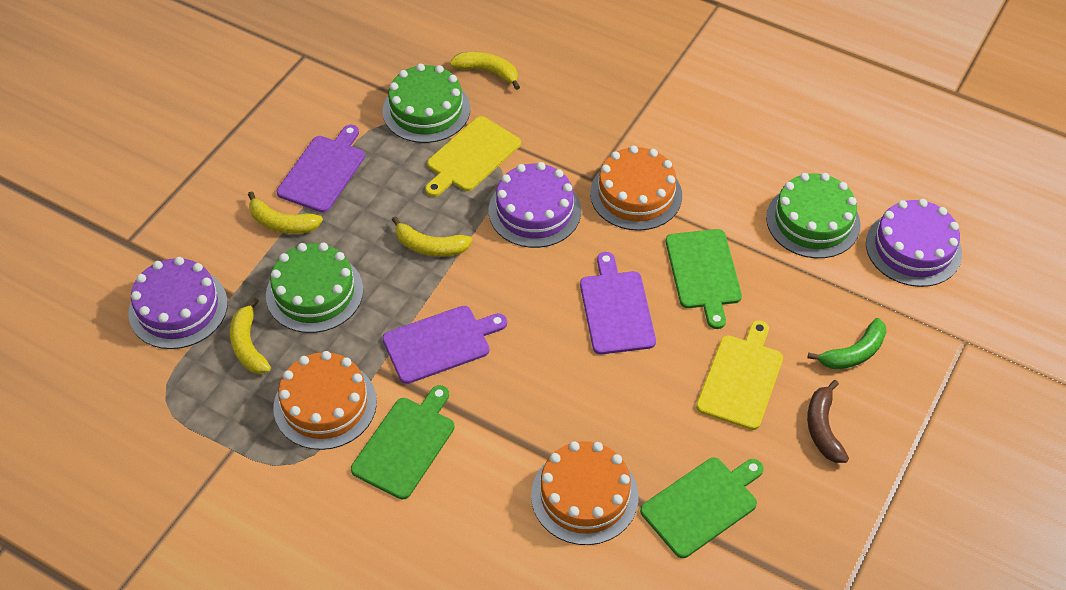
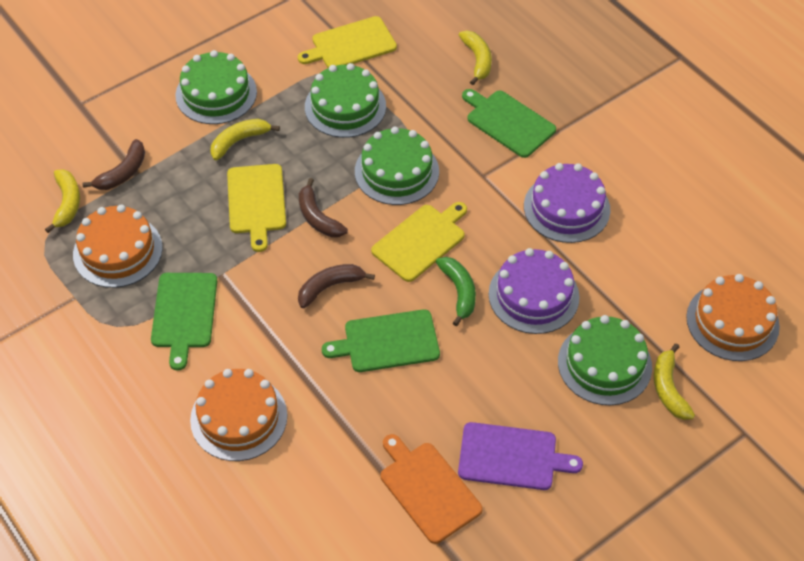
brown banana: [807,380,849,463] = 1 -> [82,139,145,190] [298,264,375,308] [299,178,348,237] = 3
green cake: [266,243,363,333] [382,63,470,143] [766,173,861,258] = 3 -> [175,50,257,124] [305,63,386,138] [355,127,439,205] [558,315,652,405] = 4
orange cutting board: none = 0 -> [381,434,483,544] = 1
purple cake: [128,257,228,349] [488,162,581,248] [866,199,962,287] = 3 -> [489,248,580,334] [524,163,610,243] = 2
purple cutting board: [276,125,365,213] [382,306,507,384] [580,252,656,354] = 3 -> [458,422,583,490] = 1
yellow cutting board: [425,116,521,197] [696,320,783,430] = 2 -> [227,164,286,252] [298,16,397,68] [371,202,467,282] = 3

